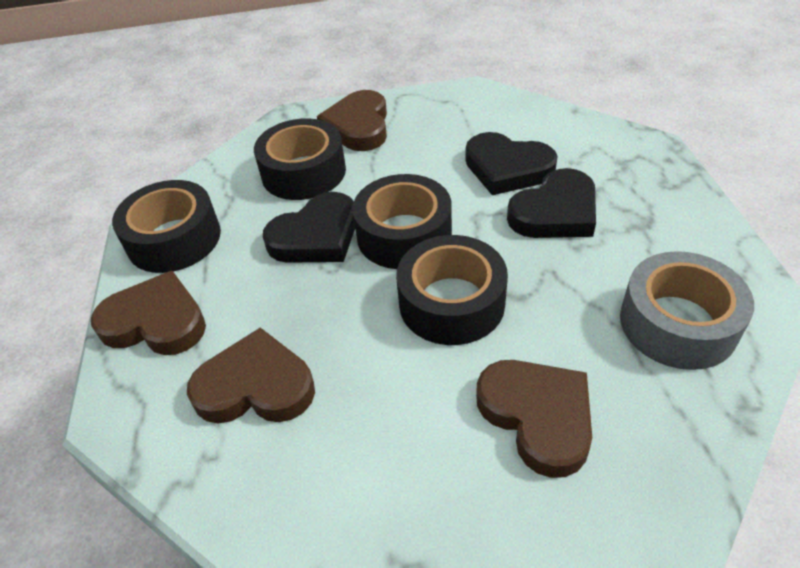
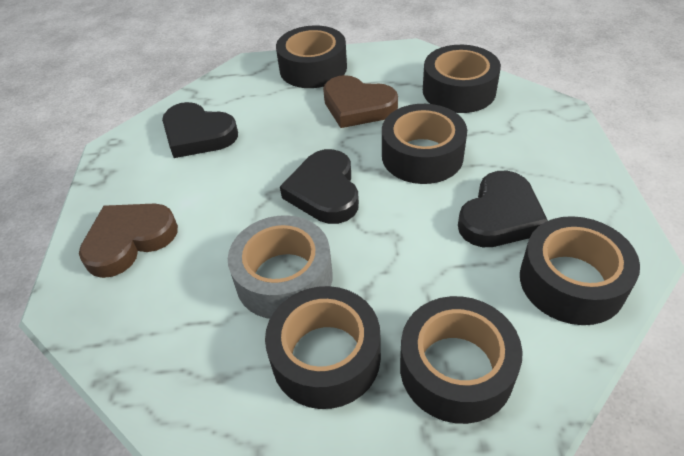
black tape: [112,180,221,273] [254,118,346,200] [352,174,452,269] [396,235,508,345] = 4 -> [265,286,381,409] [276,25,347,88] [382,104,467,184] [400,296,523,424] [423,45,501,113] [520,216,640,325] = 6
brown heart: [91,271,206,355] [187,327,315,423] [317,90,387,151] [476,360,592,478] = 4 -> [79,203,178,278] [323,75,398,128] = 2

